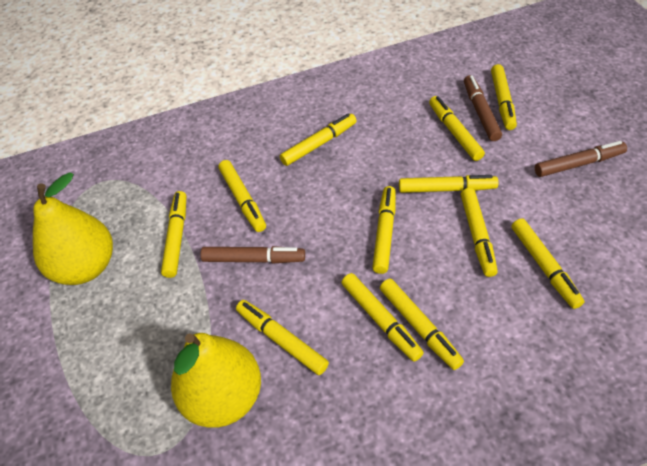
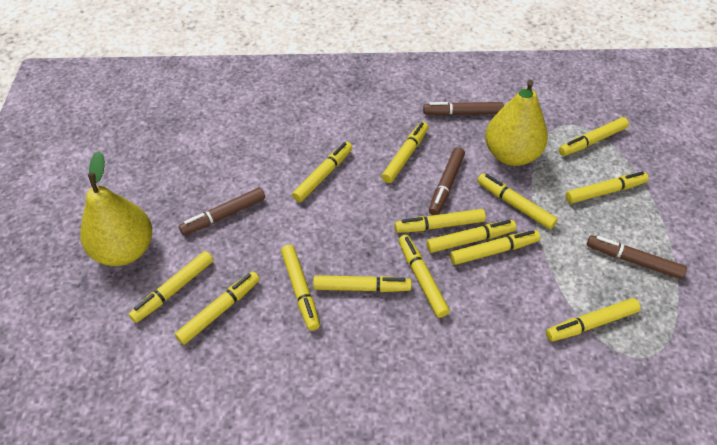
brown marker: [200,246,305,263] [464,75,502,141] [535,141,627,177] = 3 -> [179,187,265,235] [423,102,504,116] [429,147,465,215] [587,235,687,279] = 4
yellow marker: [161,191,186,278] [218,160,266,232] [236,300,329,375] [280,113,357,166] [341,273,423,362] [372,186,396,274] [380,279,464,370] [399,175,499,193] [429,96,485,161] [461,188,498,277] [491,64,517,130] [512,218,585,309] = 12 -> [129,251,213,323] [175,271,260,345] [281,245,320,331] [292,142,353,202] [313,275,412,292] [382,122,428,183] [395,209,486,233] [398,235,450,318] [426,220,516,253] [450,230,540,265] [477,173,558,229] [546,298,641,341] [559,117,629,156] [566,171,649,204] = 14

